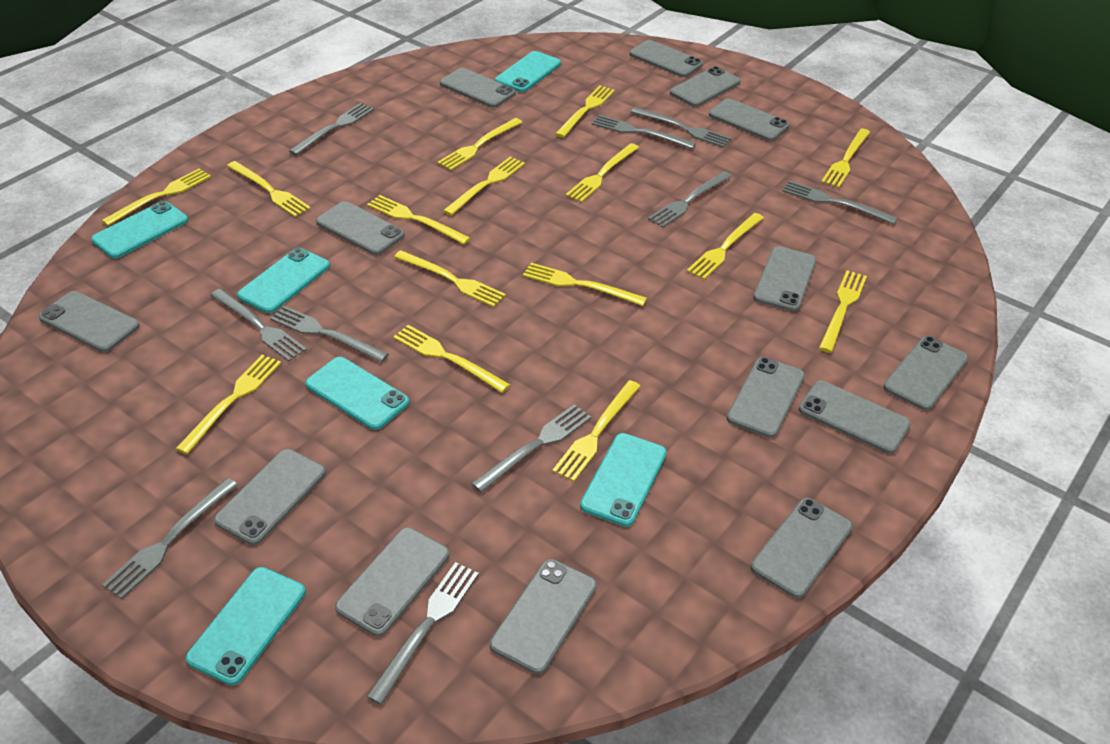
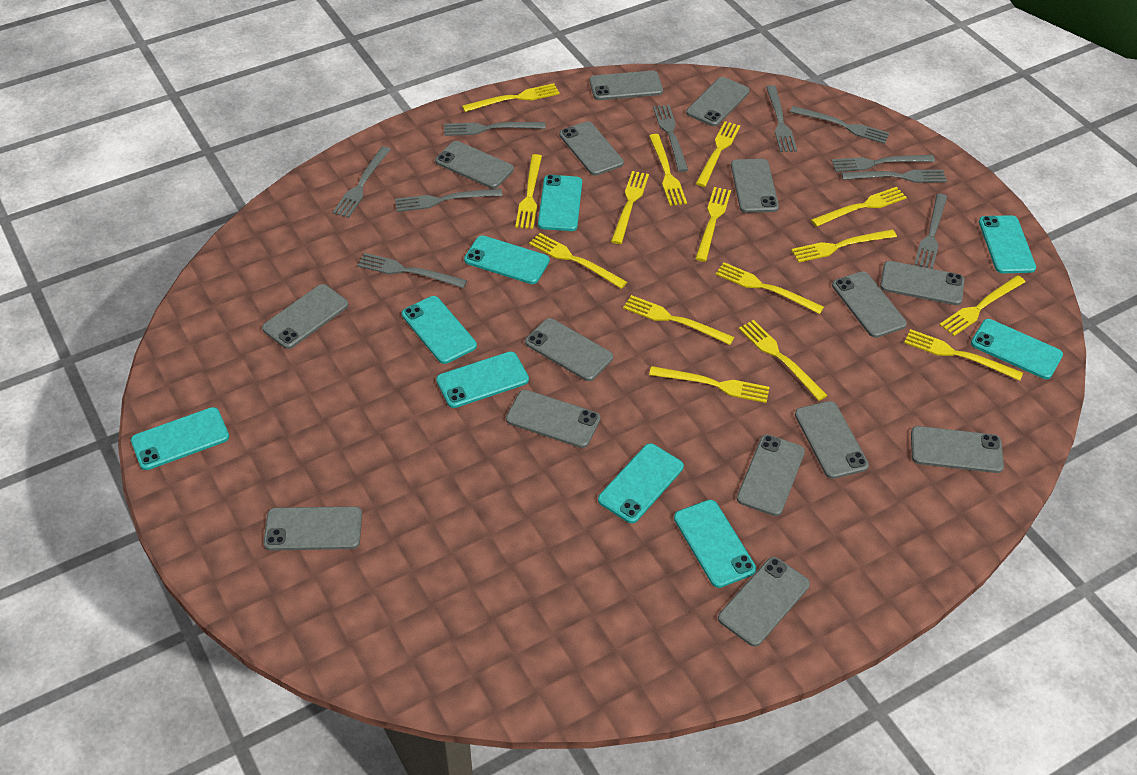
grey phone: [39,291,140,352] [214,449,326,545] [316,201,405,255] [335,527,449,637] [440,68,515,108] [490,559,597,674] [629,40,703,77] [670,66,741,107] [709,98,789,141] [727,357,805,438] [751,498,852,598] [753,246,816,312] [799,381,911,454] [883,336,968,410] = 14 -> [262,284,348,349] [263,506,362,551] [435,141,514,189] [506,390,600,448] [525,318,613,381] [559,121,624,176] [590,70,663,100] [686,77,750,126] [718,557,810,646] [731,159,779,213] [737,435,805,516] [795,401,869,479] [832,271,907,338] [880,261,964,305] [911,426,1004,473] = 15
turquoise phone: [91,201,188,258] [186,567,306,685] [237,248,330,313] [305,357,409,430] [495,51,561,92] [580,433,667,527] = 6 -> [131,407,229,470] [402,296,477,364] [436,352,529,408] [464,235,550,284] [538,175,582,231] [598,443,684,523] [674,500,756,588] [971,319,1063,379] [979,215,1036,273] = 9

